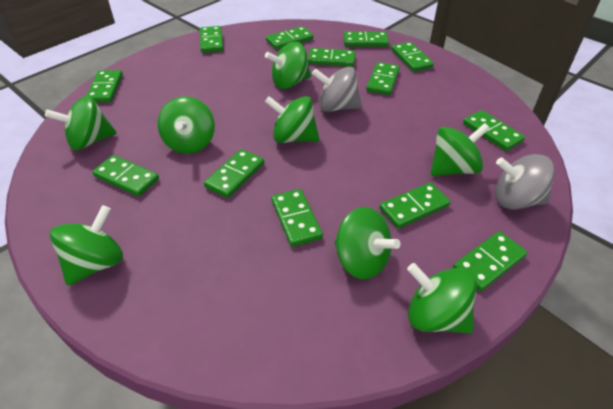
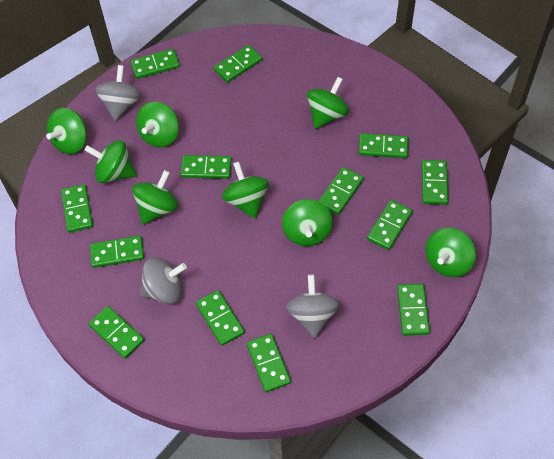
grey spinning top: [312,67,362,112] [495,154,555,209] = 2 -> [95,65,141,121] [140,257,187,304] [286,274,339,338] = 3

